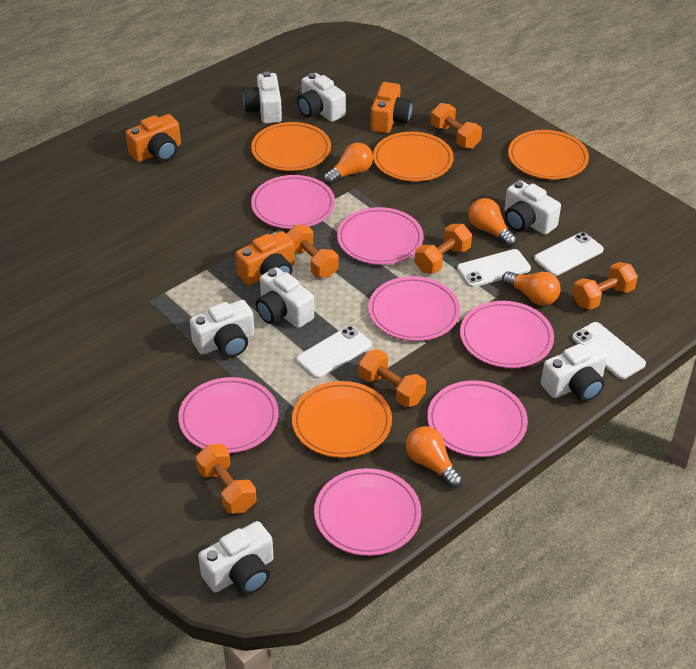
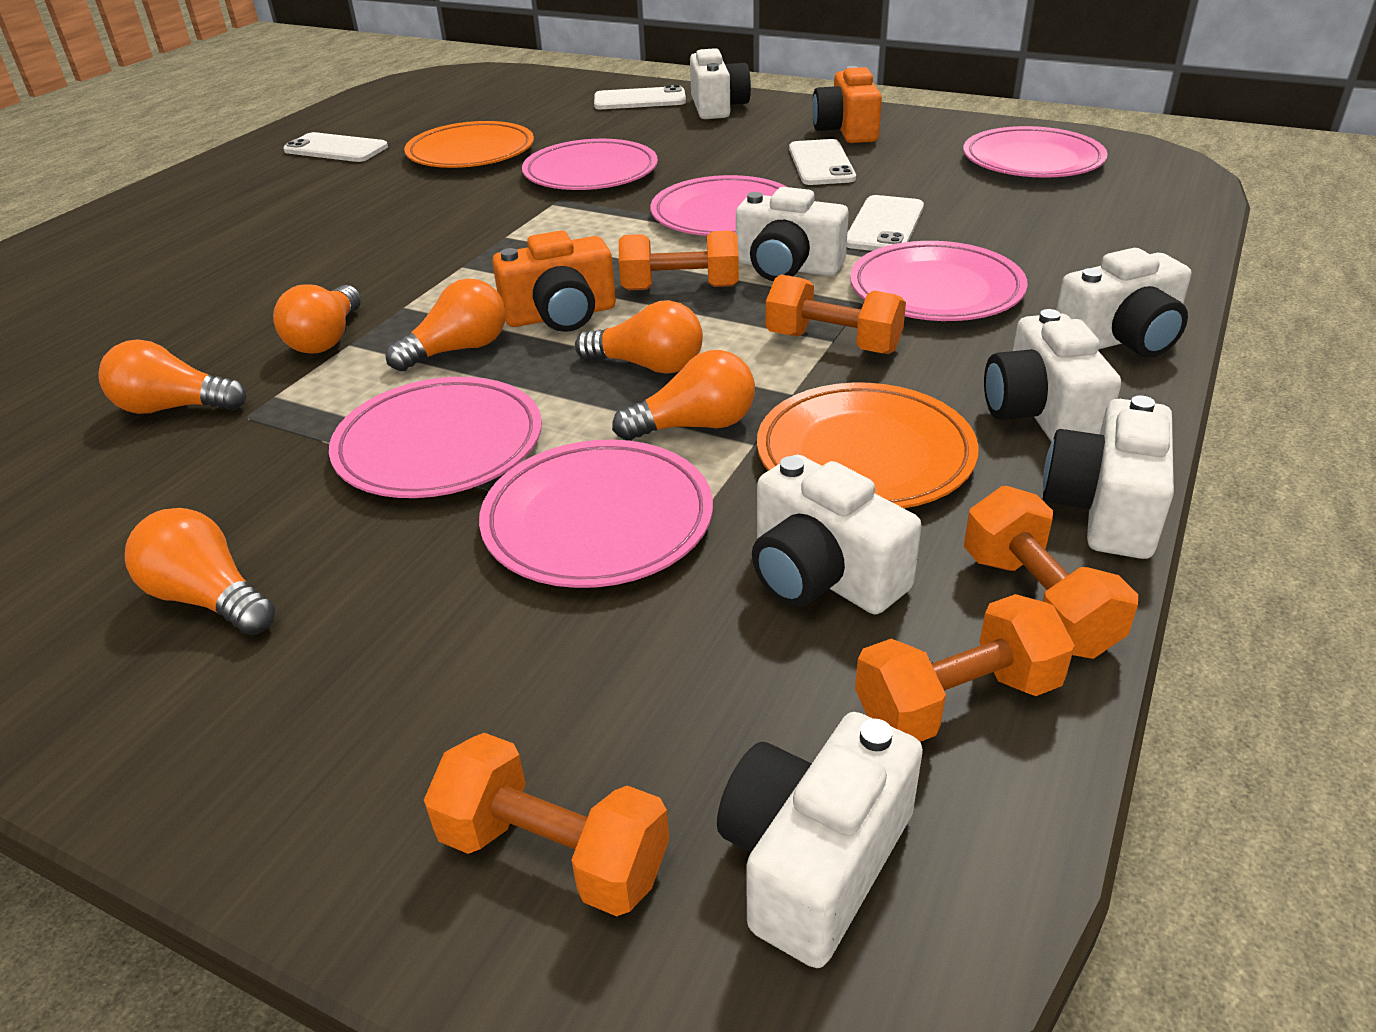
orange camera: [126,114,181,162] [236,231,295,285] [371,82,412,133] = 3 -> [492,230,616,332] [812,66,882,143] = 2
orange dumbbell: [196,444,256,514] [286,225,339,278] [359,349,426,407] [415,224,472,273] [431,103,482,149] [573,262,638,310] = 6 -> [424,733,669,916] [619,230,739,290] [766,274,906,354] [855,594,1075,742] [964,486,1138,659] = 5
orange light bulb: [324,143,373,185] [406,426,463,488] [468,198,517,247] [502,271,561,306] = 4 -> [98,340,246,414] [125,508,275,635] [273,284,361,354] [385,278,506,372] [575,300,703,374] [612,350,755,441] = 6
orange plate: [251,122,331,171] [292,381,392,458] [373,132,454,182] [508,130,589,179] = 4 -> [404,121,534,168] [757,383,979,508] = 2
pink plate: [178,377,279,453] [251,175,335,229] [314,468,421,556] [337,207,424,265] [368,276,460,341] [427,380,528,457] [460,301,554,368] = 7 -> [329,377,542,498] [479,440,713,588] [522,139,658,190] [650,175,787,236] [850,241,1028,321] [963,126,1108,178] = 6

